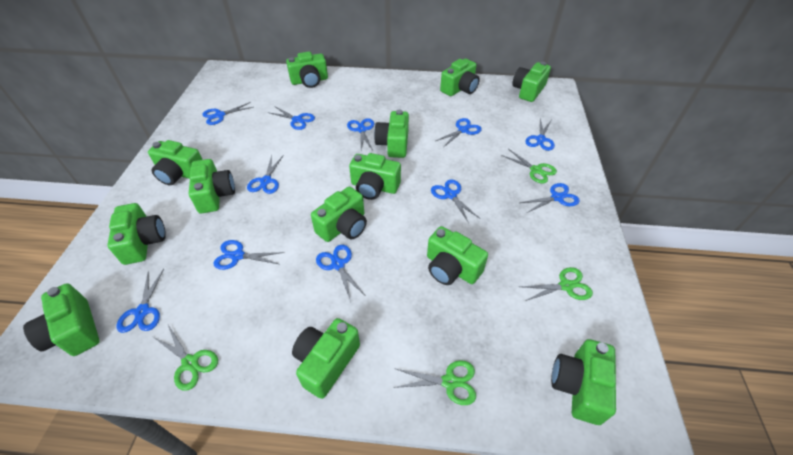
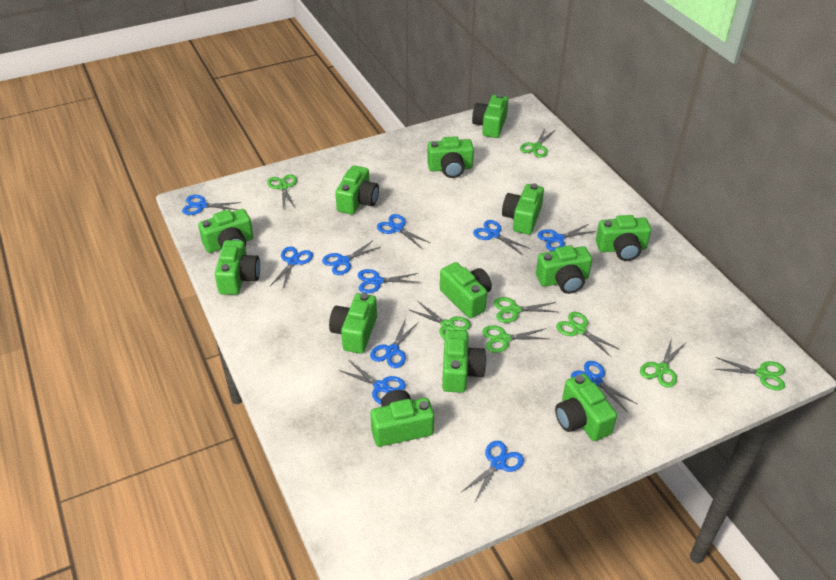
green scissors: [153,325,218,391] [393,360,476,405] [501,149,557,184] [520,267,593,301] = 4 -> [267,174,297,209] [408,301,471,340] [482,325,549,353] [494,297,557,323] [520,128,555,158] [556,312,620,357] [640,338,686,388] [715,357,785,390] = 8

